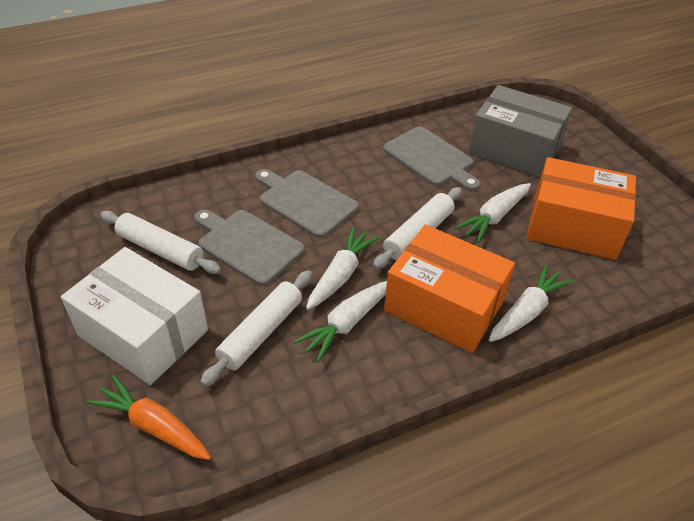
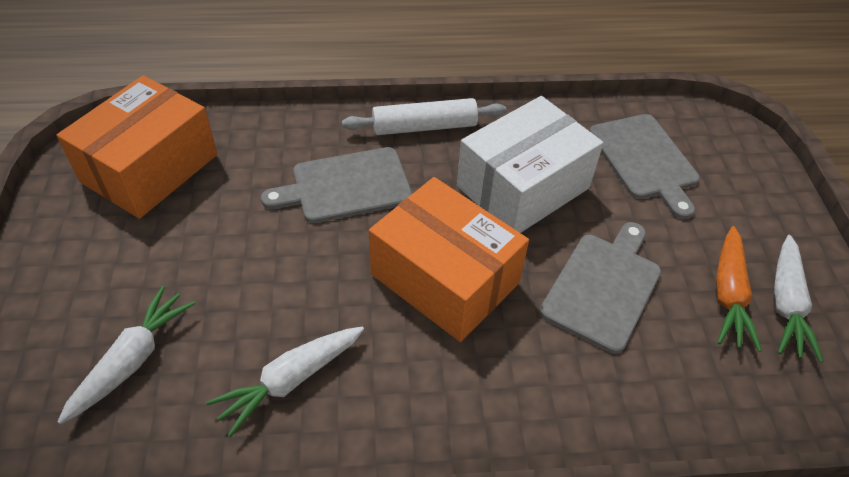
grey box: [468,85,572,178] = 1 -> none = 0
white carrot: [294,281,387,362] [306,227,379,310] [454,183,531,243] [488,264,573,342] = 4 -> [57,286,195,425] [206,327,364,437] [774,235,823,363] = 3
white rolling pin: [100,211,221,274] [200,270,312,386] [373,187,462,269] = 3 -> [342,98,506,135] = 1

